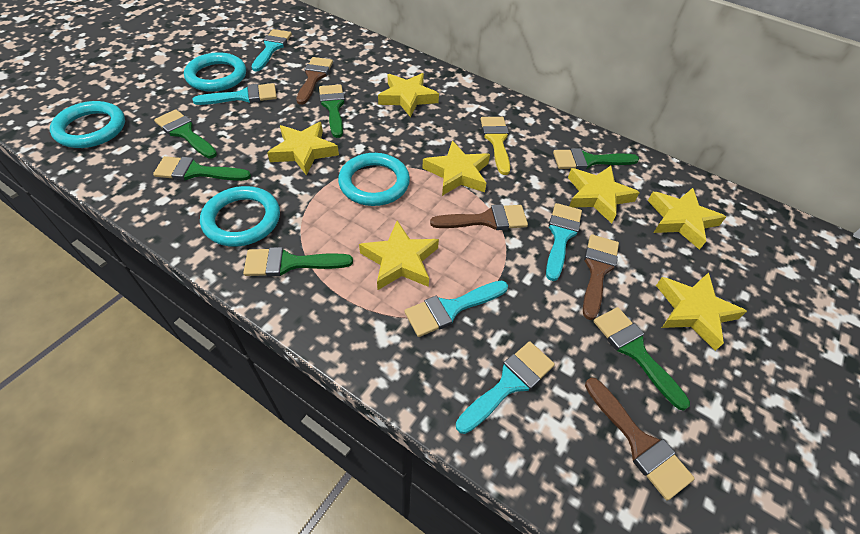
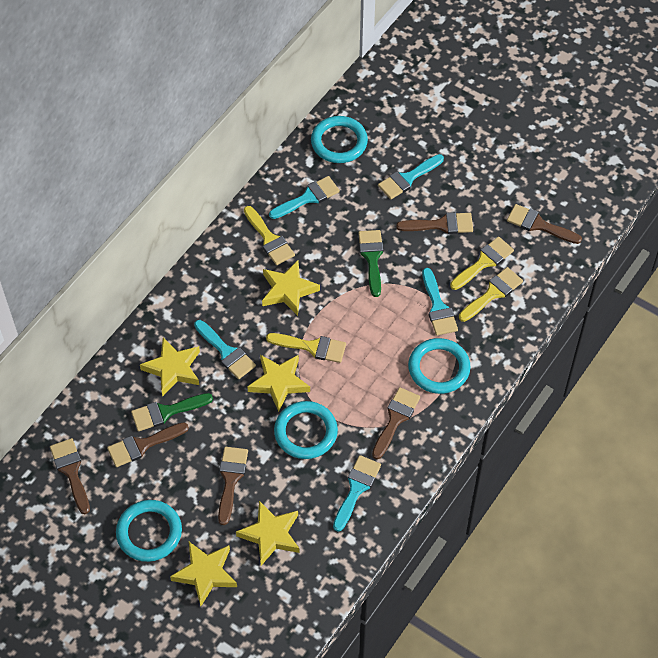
brown brush: [296,57,333,105] [430,204,528,230] [583,234,619,320] [585,378,695,501] = 4 -> [50,438,90,514] [107,422,189,467] [218,447,248,525] [372,387,420,459] [396,212,473,234] [507,204,582,244] = 6
green brush: [153,156,251,181] [154,109,217,159] [243,247,353,276] [319,85,345,138] [553,148,639,170] [593,307,690,410] = 6 -> [131,393,213,431] [358,230,383,297] = 2
yellow brush: [481,117,510,175] = 1 -> [244,206,295,265] [266,333,346,363] [450,237,514,290] [459,267,523,322] = 4
yellow star: [267,122,339,175] [359,221,439,290] [378,73,439,117] [422,141,490,196] [568,166,640,223] [648,188,726,250] [656,273,747,351] = 7 -> [140,338,200,396] [170,542,237,606] [236,501,300,566] [247,355,310,412] [262,260,320,316] = 5

